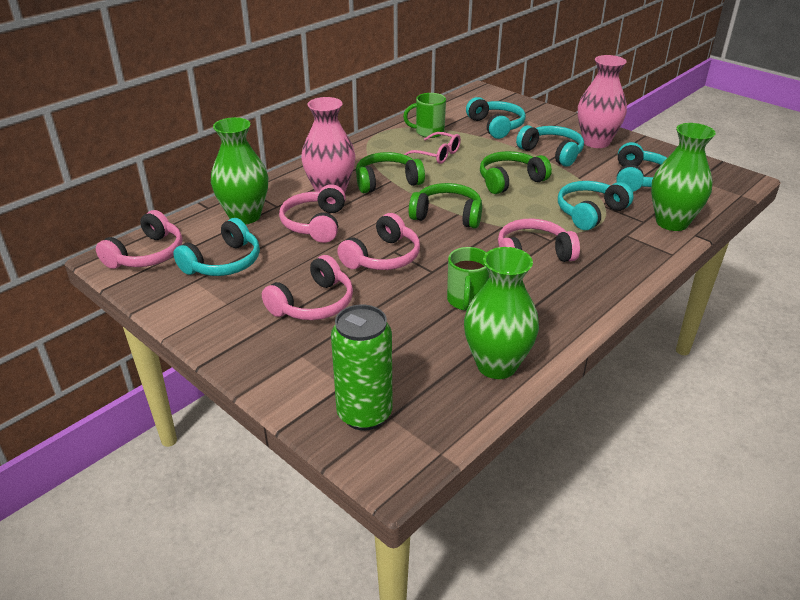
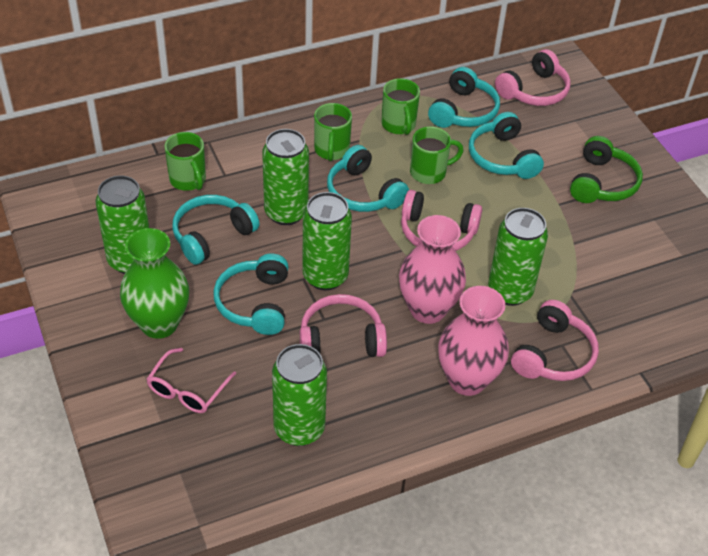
green can: [331,305,392,431] = 1 -> [96,175,149,274] [262,129,309,225] [272,344,327,446] [302,192,352,290] [488,208,548,306] = 5
green headphones: [356,152,425,193] [409,183,482,228] [480,151,552,194] = 3 -> [570,136,643,203] = 1
green mug: [403,93,446,138] [447,247,490,311] = 2 -> [165,132,206,191] [314,103,352,161] [381,78,420,135] [410,126,464,184] = 4
green vase: [211,117,268,224] [464,247,539,379] [651,123,716,231] = 3 -> [120,228,189,339] = 1
pink headphones: [96,210,183,269] [262,255,353,320] [279,184,346,243] [337,213,420,270] [498,219,580,262] = 5 -> [300,294,387,357] [401,190,482,251] [495,49,571,106] [511,300,599,381] = 4

